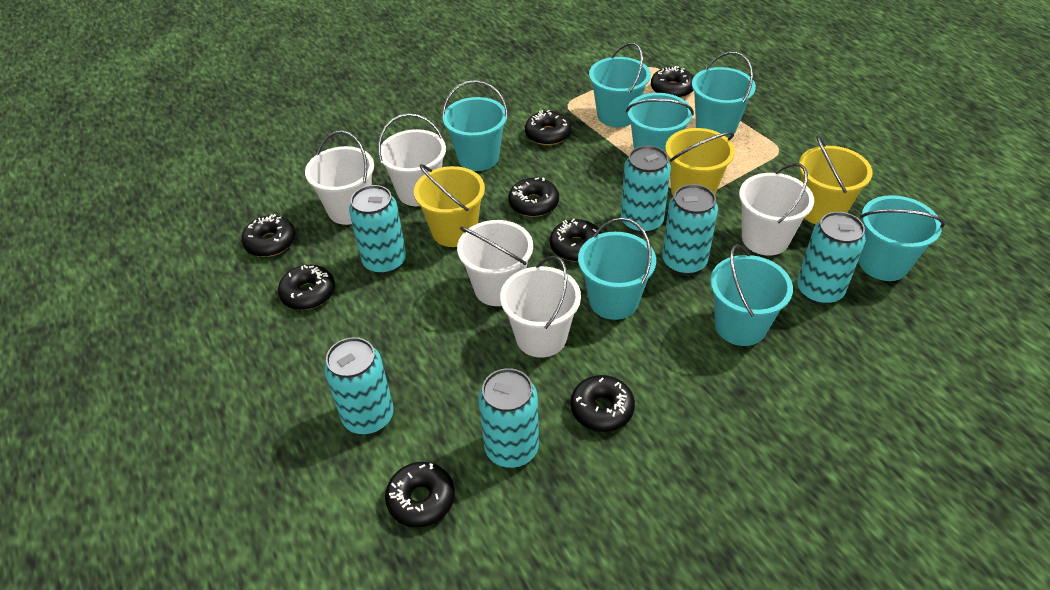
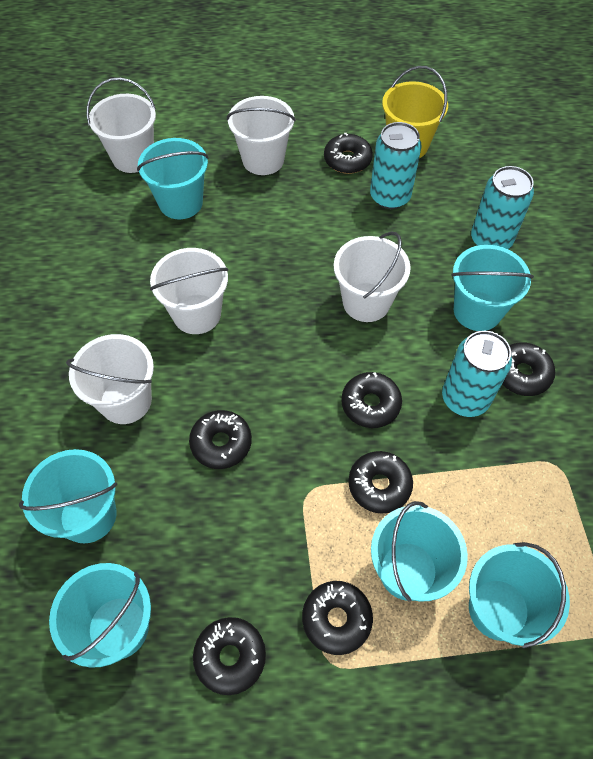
black donut: [241,214,296,257] [278,265,335,310] [385,462,455,527] [508,177,559,217] [525,110,571,145] [550,218,602,262] [570,375,635,432] [651,66,694,98] = 8 -> [189,410,252,469] [193,617,266,695] [302,581,373,655] [324,133,373,174] [341,372,402,428] [348,451,413,513] [502,342,555,396] = 7
turquoise bucket: [442,80,508,171] [578,218,656,320] [589,42,651,127] [626,93,694,161] [692,51,756,138] [710,244,793,346] [859,195,945,281] = 7 -> [19,449,117,543] [49,563,151,668] [137,138,209,219] [371,501,468,602] [451,245,534,331] [469,542,570,648] = 6
turquoise can: [324,337,394,434] [349,185,406,274] [478,368,539,468] [621,145,671,233] [662,184,718,275] [797,212,866,305] = 6 -> [370,122,422,209] [442,331,512,417] [471,166,534,249] = 3
yellow bucket: [414,164,485,247] [665,128,735,196] [799,135,872,224] = 3 -> [382,66,448,158] = 1

